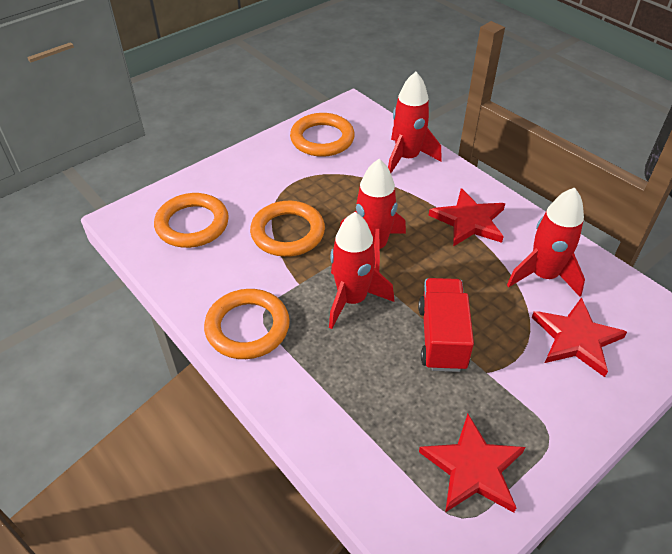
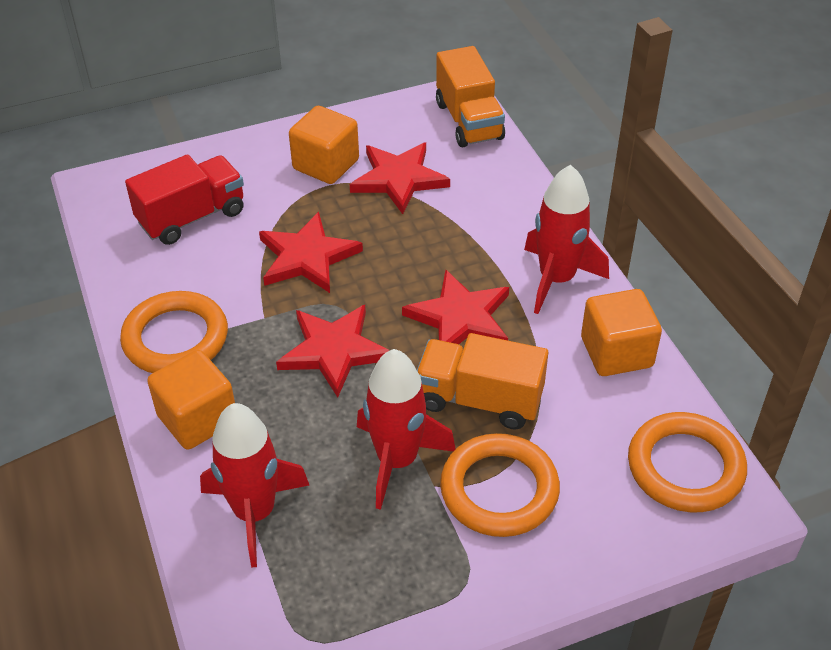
orange cube: none = 0 -> [147,350,235,450] [289,106,359,184] [581,289,662,376] = 3
orange ring: [154,193,229,248] [204,289,290,359] [250,201,325,257] [290,113,355,157] = 4 -> [120,291,228,373] [440,433,560,537] [628,412,747,512] = 3
orange truck: none = 0 -> [417,333,548,430] [436,46,505,147] = 2
red rocket: [329,212,394,329] [340,159,406,272] [388,72,442,173] [507,188,585,297] = 4 -> [200,403,309,568] [357,349,456,510] [524,165,609,314] = 3
red star: [419,414,525,513] [429,188,505,247] [532,297,627,377] = 3 -> [259,212,363,293] [276,305,390,397] [350,142,450,214] [402,270,509,344] = 4

